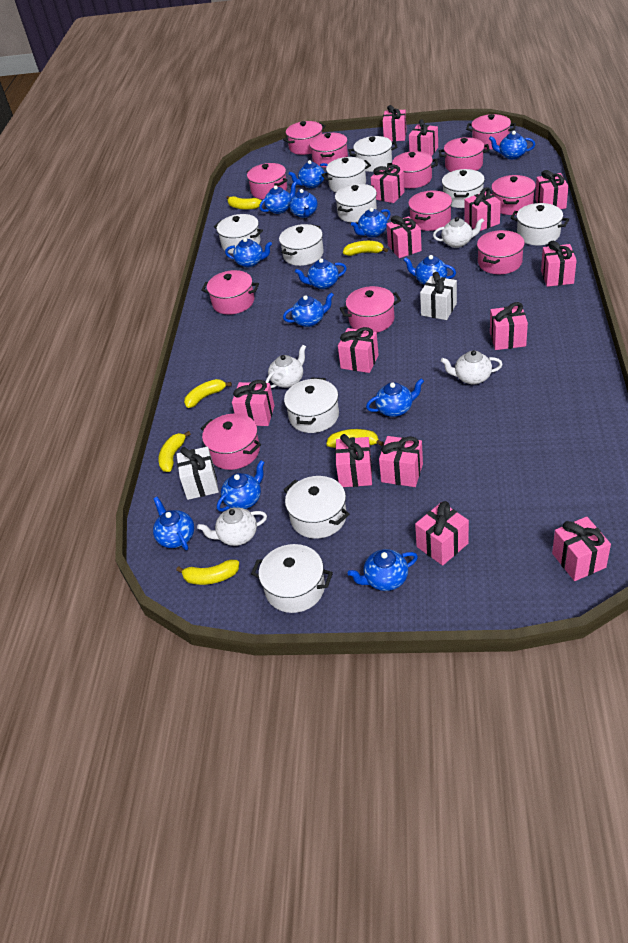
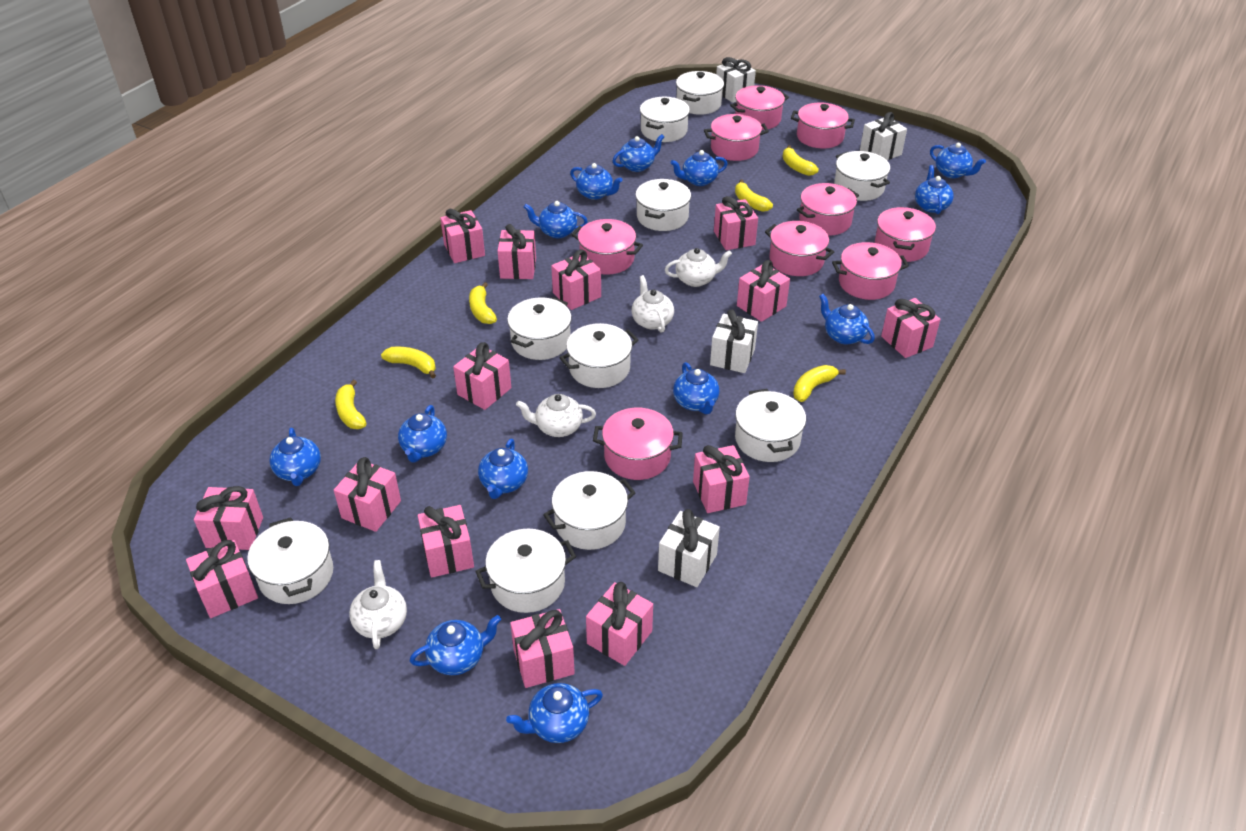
pink pot: [201,270,259,315] [201,413,261,470] [247,163,288,199] [283,121,326,155] [309,133,348,167] [340,286,401,332] [387,151,438,188] [408,190,452,231] [439,137,490,172] [466,114,516,149] [477,230,525,274] [491,175,536,215] = 12 -> [571,219,643,275] [593,408,683,480] [704,114,769,161] [730,85,789,130] [765,221,834,276] [791,103,855,148] [797,183,859,236] [832,242,909,300] [875,207,936,262] = 9
white gift: [177,446,219,500] [420,272,457,320] = 2 -> [658,509,720,587] [710,309,758,373] [716,57,756,103] [860,112,907,160] = 4

